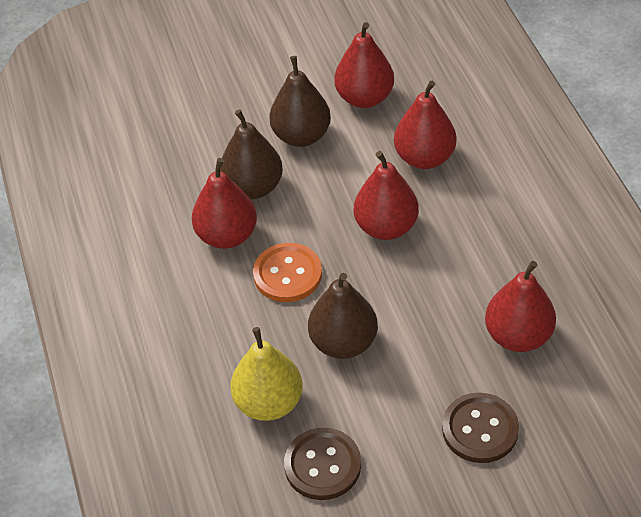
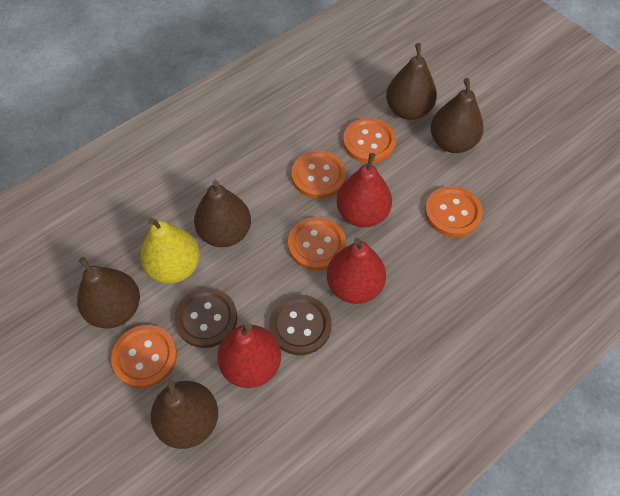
brown pear: [220,109,283,199] [269,56,331,147] [308,273,378,359] = 3 -> [77,257,140,329] [151,380,218,449] [194,180,251,247] [386,43,437,120] [431,78,484,153] = 5
orange button: [253,243,322,302] = 1 -> [111,325,177,388] [288,217,346,271] [292,150,346,199] [343,118,396,163] [425,186,483,237] = 5
red pear: [192,158,257,249] [334,22,394,108] [354,151,419,240] [394,81,456,169] [485,261,556,352] = 5 -> [217,323,281,388] [327,238,386,304] [336,153,392,227] = 3

